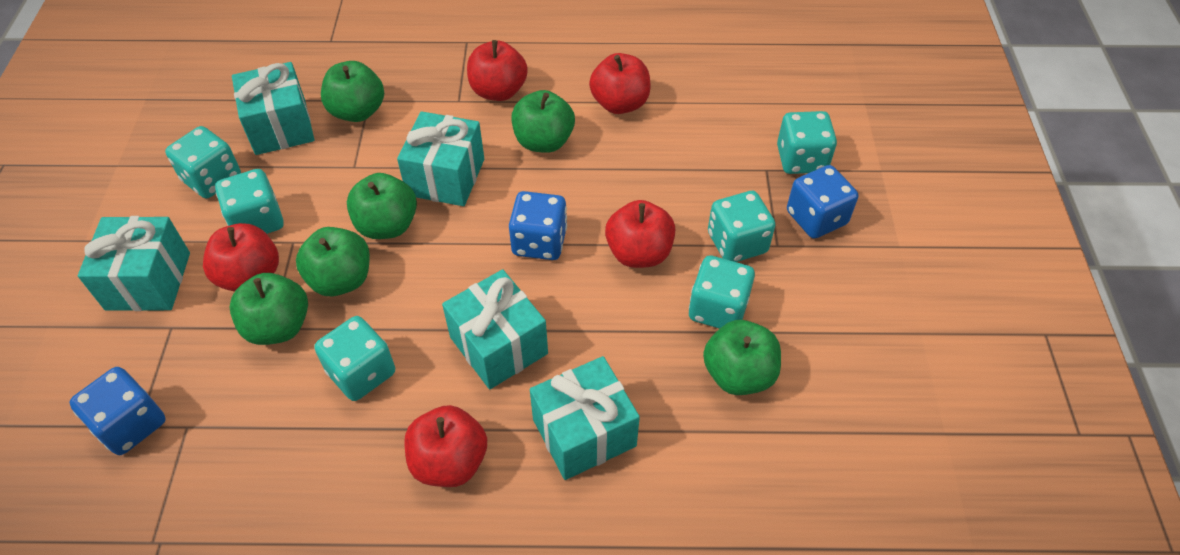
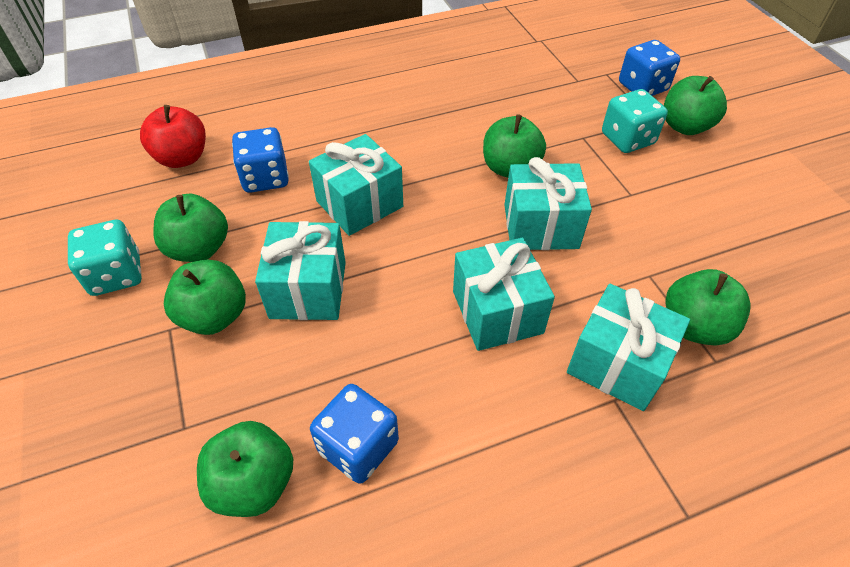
red apple: [203,223,279,292] [404,405,487,487] [467,40,528,101] [589,53,651,114] [605,200,675,268] = 5 -> [140,105,206,168] = 1
turquoise dice: [165,126,241,198] [215,169,284,234] [314,316,395,401] [689,255,755,329] [708,191,776,262] [777,111,837,174] = 6 -> [68,220,142,296] [602,89,668,153] = 2

